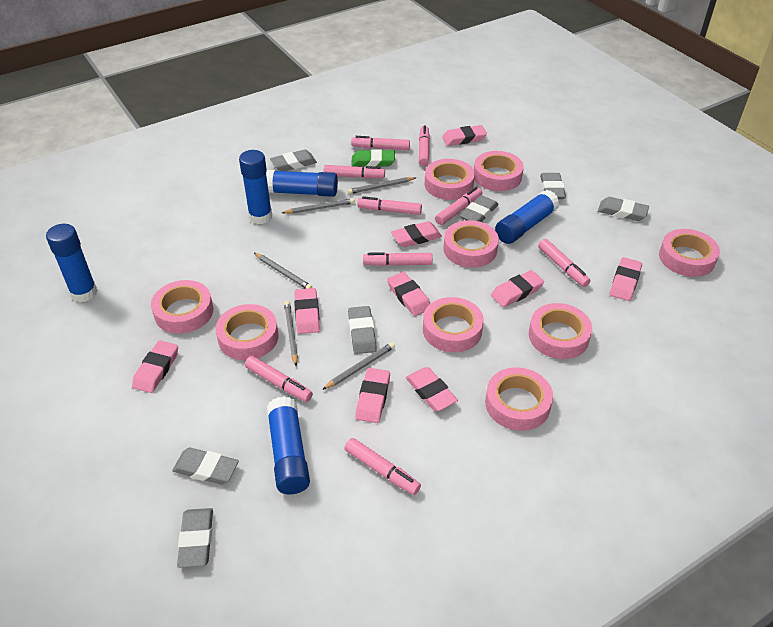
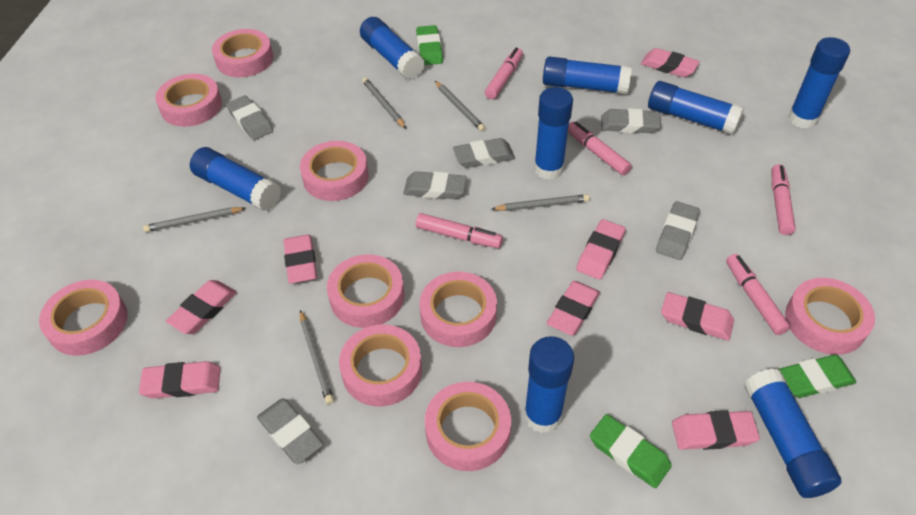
blue glue stick: [46,224,98,302] [239,150,272,224] [266,170,338,197] [267,397,310,494] [495,190,560,244] = 5 -> [190,147,281,211] [360,17,425,79] [524,336,574,433] [534,87,573,180] [543,56,632,94] [648,81,744,135] [744,368,841,498] [788,37,850,129] = 8
green eraser: [351,149,395,167] = 1 -> [416,25,443,65] [590,414,672,488] [779,355,857,398] = 3
grey eraser: [172,447,239,485] [177,508,213,568] [270,149,317,171] [348,306,377,354] [460,195,499,222] [540,173,566,199] [598,197,649,221] = 7 -> [226,95,273,140] [257,398,323,464] [403,171,467,199] [453,138,515,168] [601,108,661,133] [656,201,700,260] = 6
pink eraser: [132,340,178,393] [294,288,320,334] [355,368,390,423] [387,272,430,316] [391,221,442,247] [406,367,458,411] [442,125,487,146] [491,270,544,307] [610,257,642,301] = 9 -> [139,361,221,399] [166,280,237,334] [283,234,317,284] [547,281,600,336] [576,219,625,280] [641,48,700,77] [661,292,734,341] [672,411,760,450] = 8
pink marker: [245,356,313,402] [324,165,385,179] [345,438,421,495] [351,136,410,150] [357,196,422,215] [363,252,432,266] [419,125,430,166] [435,187,482,225] [538,239,591,287] = 9 -> [416,213,503,248] [485,48,523,99] [568,122,632,175] [726,254,790,335] [771,164,796,235] = 5

